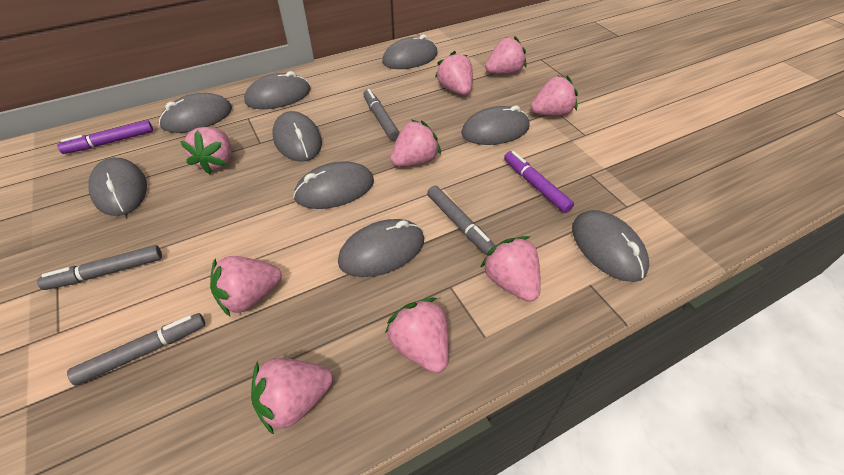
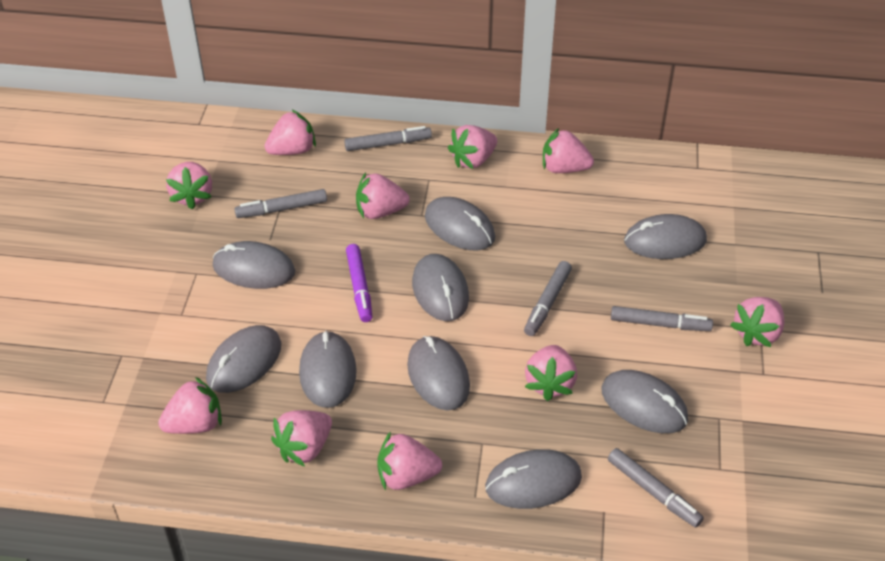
grey marker: [37,245,162,290] [67,313,205,386] [363,89,400,140] [427,186,495,255] = 4 -> [235,189,327,218] [344,126,432,151] [524,261,572,336] [608,448,704,528] [611,306,713,331] = 5
pink strawberry: [180,127,231,174] [210,256,282,316] [251,358,333,435] [385,298,449,373] [391,120,441,167] [435,51,473,95] [481,236,541,302] [485,36,526,74] [531,75,578,116] = 9 -> [158,377,222,434] [166,162,212,210] [265,110,316,155] [271,410,332,467] [356,173,410,219] [377,431,442,491] [448,125,497,169] [525,345,577,401] [543,128,594,173] [730,297,784,347] = 10
purple marker: [57,120,153,154] [504,151,574,213] = 2 -> [346,244,372,322] = 1

